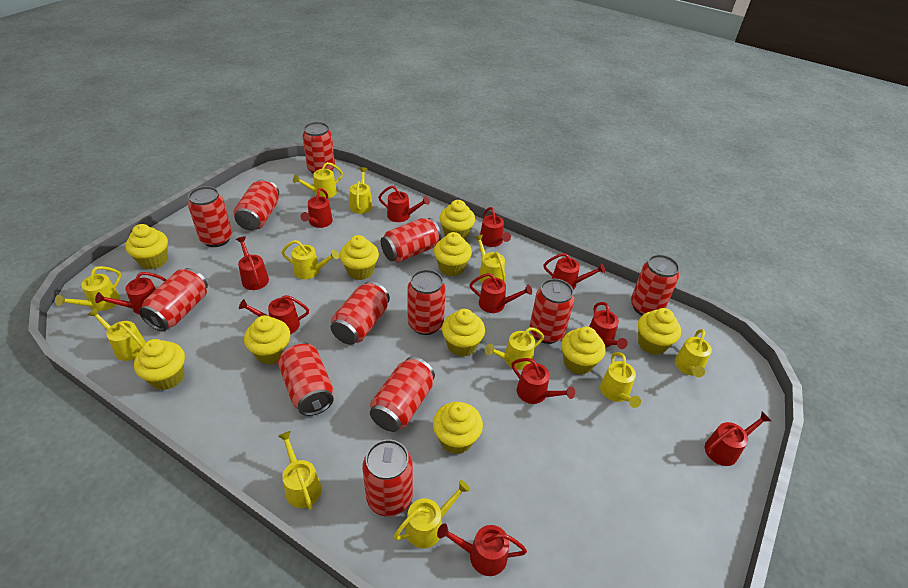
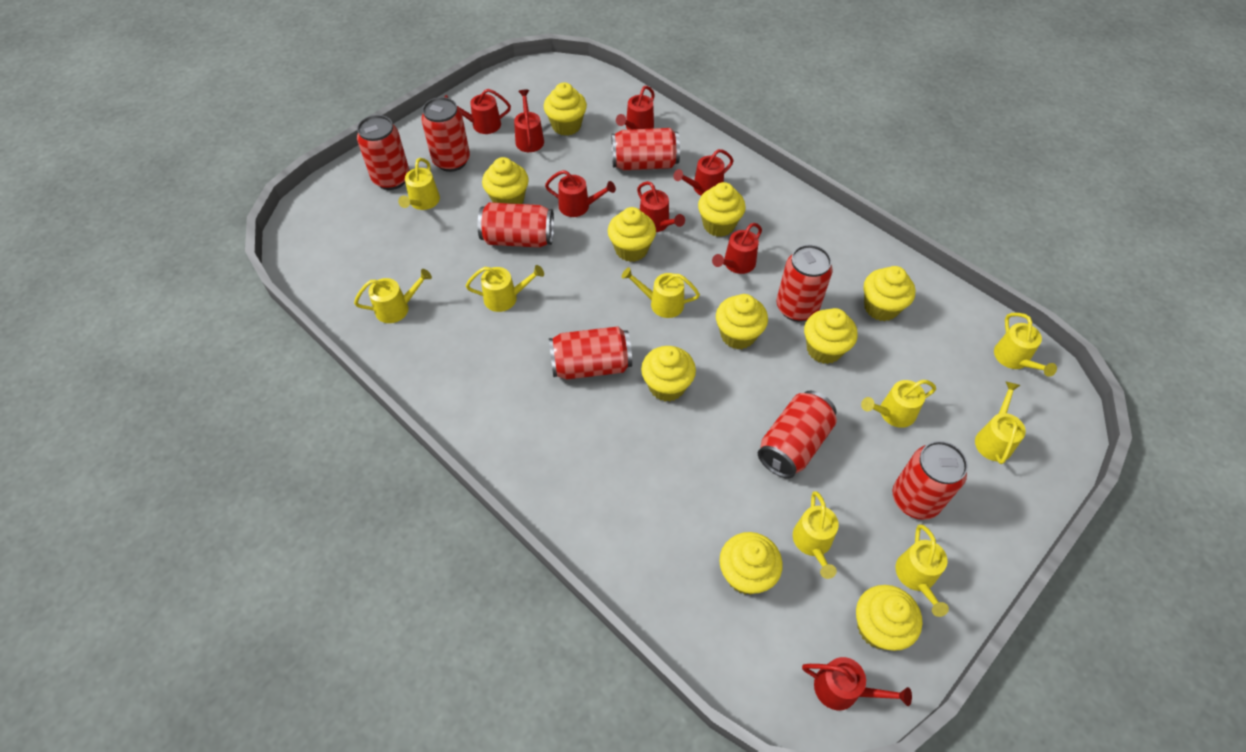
red can: [139,268,208,331] [188,186,232,247] [234,179,279,231] [278,342,334,416] [302,122,335,174] [331,281,390,345] [362,440,413,516] [370,357,435,432] [381,218,441,262] [407,269,446,335] [530,279,574,344] [631,255,679,315] = 12 -> [357,115,410,190] [421,97,470,172] [478,202,554,248] [549,326,632,380] [611,128,680,170] [758,391,837,478] [776,244,833,322] [893,441,968,520] = 8
red watering can: [95,272,167,315] [236,236,269,290] [239,295,309,334] [301,188,333,228] [378,185,430,222] [437,523,527,576] [469,273,532,313] [480,207,511,247] [512,358,575,404] [544,253,605,290] [589,302,628,349] [705,412,771,466] = 12 -> [445,89,511,134] [514,90,544,152] [545,170,616,217] [616,86,655,130] [637,181,685,232] [673,149,734,196] [712,223,762,274] [802,657,912,710] = 8
yellow watering can: [55,266,121,311] [88,308,146,361] [278,431,322,510] [281,240,339,279] [293,162,343,198] [350,167,373,214] [394,480,470,548] [474,234,506,283] [485,327,544,370] [600,352,641,408] [675,329,712,377] = 11 -> [354,269,432,323] [398,158,440,210] [466,265,544,312] [622,267,700,318] [793,491,839,579] [861,380,936,428] [896,524,949,617] [975,381,1026,464] [994,313,1057,377] = 9

